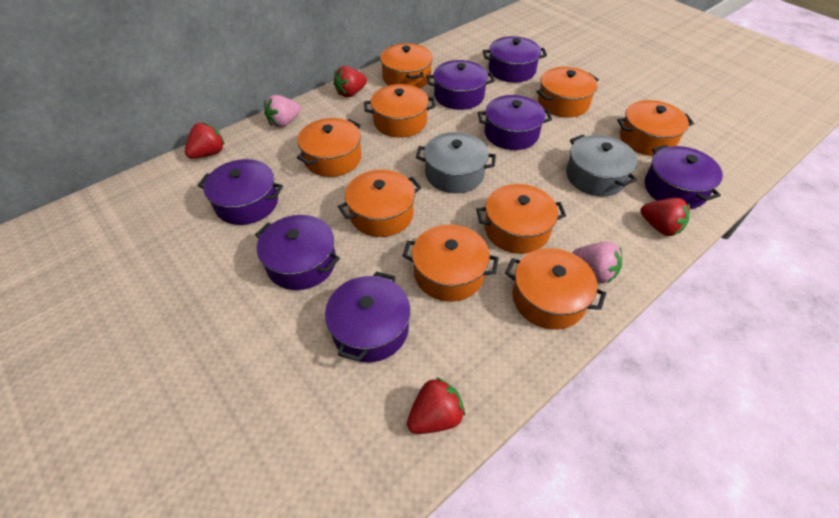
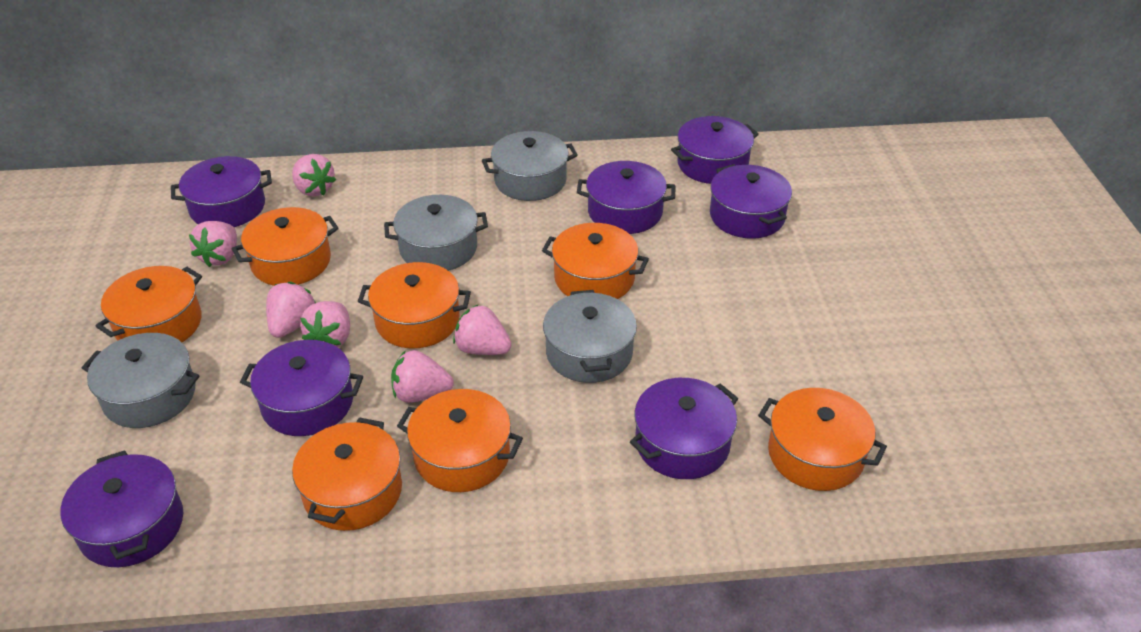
grey pot: [416,132,496,193] [566,135,637,196] = 2 -> [82,333,200,428] [384,195,488,271] [482,131,578,201] [543,290,637,383] = 4
orange pot: [297,118,361,177] [338,170,422,237] [364,84,436,138] [380,43,433,88] [402,224,499,302] [476,184,566,254] [505,248,606,330] [536,67,599,118] [617,100,694,156] = 9 -> [96,266,202,342] [232,207,339,286] [292,417,402,531] [357,262,471,348] [397,389,523,492] [542,223,649,299] [758,388,887,491] = 7
pink strawberry: [264,95,301,128] [573,242,622,283] = 2 -> [189,221,237,267] [266,282,316,338] [292,154,336,196] [300,301,350,347] [391,350,454,403] [453,304,512,355] = 6
red strawberry: [185,123,225,159] [334,66,367,97] [407,377,465,434] [640,198,690,236] = 4 -> none = 0

